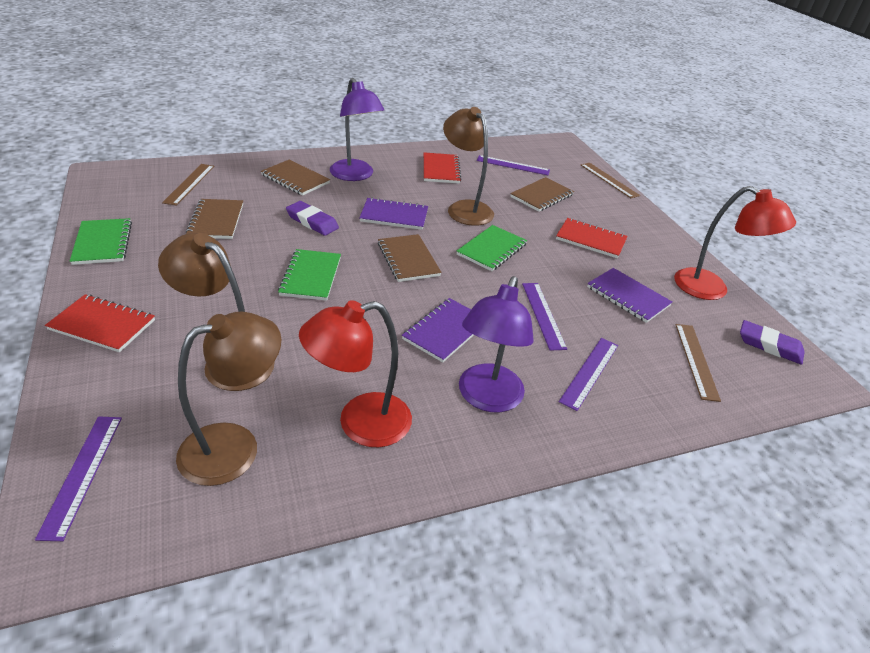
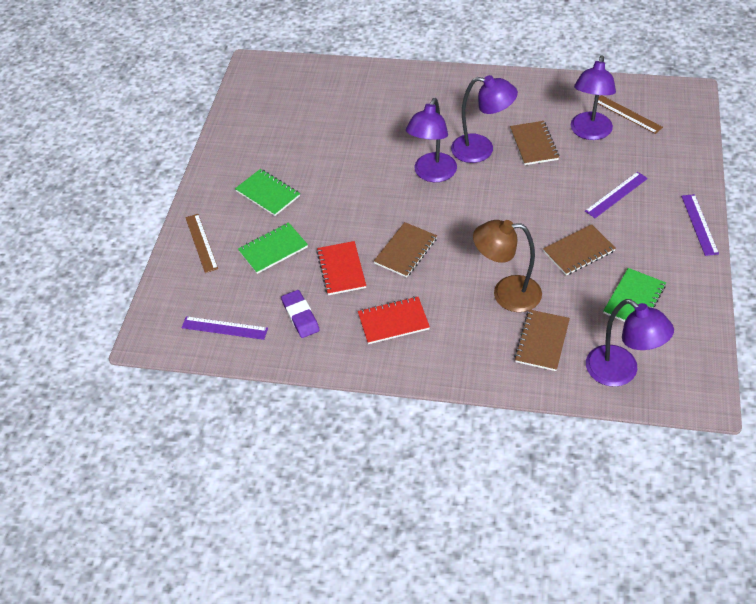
brown lamp: [158,233,275,391] [176,312,281,486] [443,107,494,226] = 3 -> [473,220,542,312] = 1
brown ruler: [162,164,214,206] [581,163,640,198] [675,324,721,402] = 3 -> [185,214,218,273] [598,95,663,134] = 2
purple eraser: [286,201,339,236] [740,320,805,365] = 2 -> [281,290,320,338] = 1
purple lamp: [330,78,384,181] [459,276,534,413] = 2 -> [406,98,457,182] [451,75,518,163] [571,55,616,140] [586,299,674,387] = 4
purple notebook: [359,197,428,230] [402,298,474,363] [587,268,672,323] = 3 -> none = 0
purple ruler: [35,417,122,541] [476,155,550,175] [522,283,567,351] [559,338,618,411] = 4 -> [181,316,268,340] [585,172,648,218] [681,194,719,256] = 3
red lamp: [299,300,412,447] [674,186,796,300] = 2 -> none = 0
red notebook: [45,294,155,352] [424,152,462,184] [556,218,628,258] = 3 -> [317,241,366,295] [358,296,430,344] = 2

